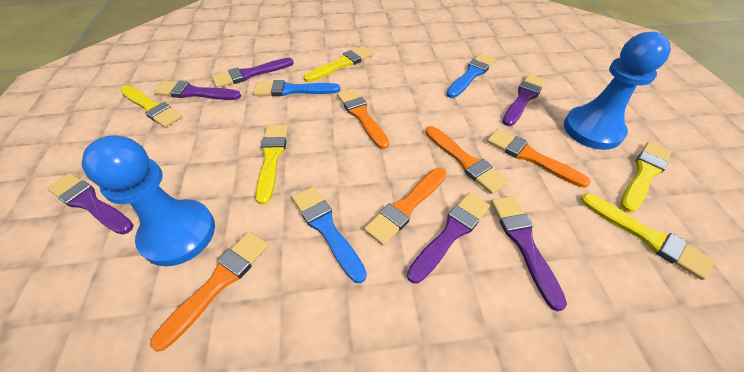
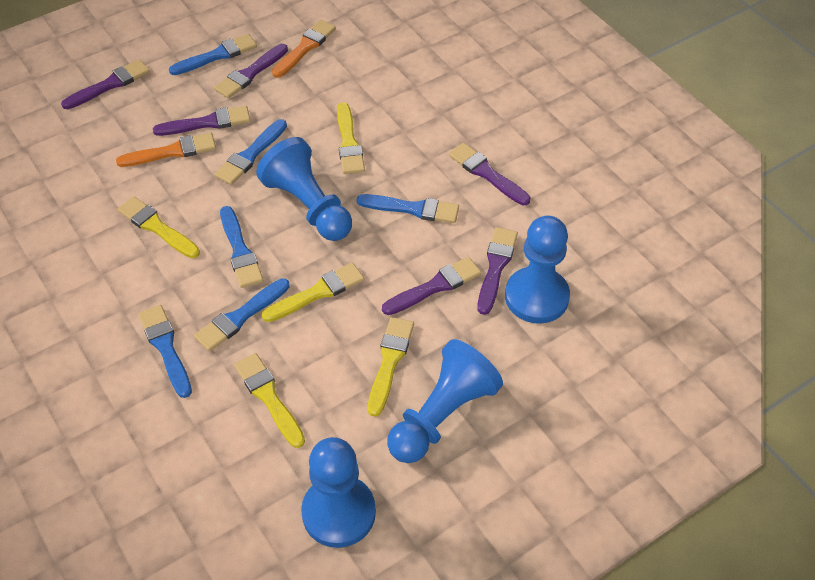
blue brush: [253,80,340,96] [292,186,367,283] [446,53,496,98] = 3 -> [138,305,192,398] [169,34,257,75] [194,278,289,351] [214,119,287,185] [220,206,263,288] [357,194,459,223] = 6
blue pawn: [82,135,215,266] [564,32,671,150] = 2 -> [256,137,352,241] [301,437,376,548] [387,339,503,463] [505,216,570,324] = 4
orange brush: [150,231,269,352] [337,88,389,149] [364,167,447,245] [425,126,508,194] [487,129,591,188] = 5 -> [116,133,216,167] [272,20,336,78] = 2

